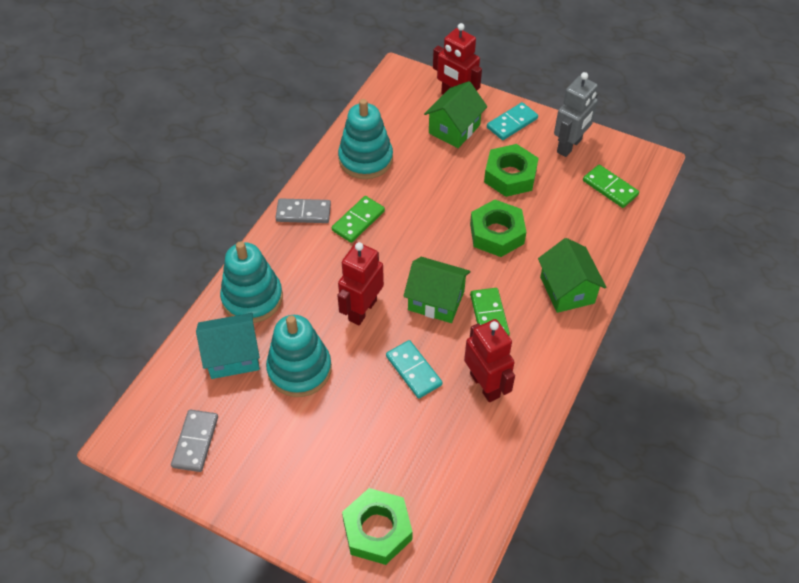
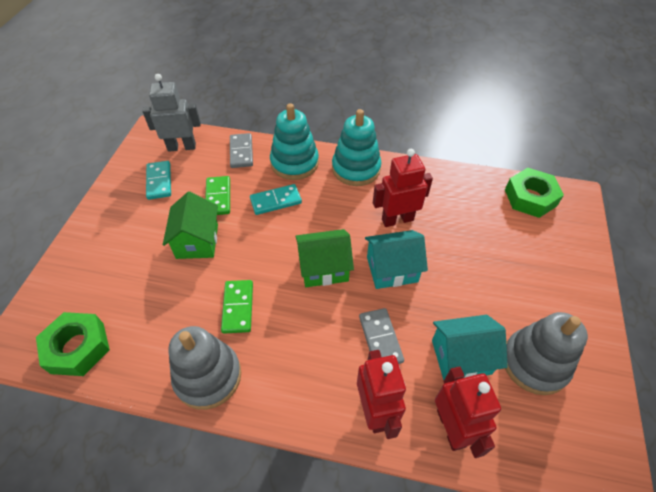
green domino: [332,196,385,243] [470,288,510,336] [583,164,639,208] = 3 -> [205,176,230,215] [221,280,253,334] = 2
green house: [403,257,470,323] [424,81,487,148] [538,238,606,313] = 3 -> [163,192,218,259] [295,229,354,287] = 2
green nut: [342,488,413,565] [470,199,526,257] [484,144,539,197] = 3 -> [36,312,110,376] [505,168,564,218] = 2
grey stacking toy: none = 0 -> [168,326,241,410] [505,312,588,395] = 2
turquoise house: [196,313,260,379] = 1 -> [365,230,428,289] [432,315,508,380] = 2
turquoise stacking toy: [220,241,283,323] [266,315,332,397] [338,99,393,179] = 3 -> [270,103,319,180] [332,109,382,186] = 2

